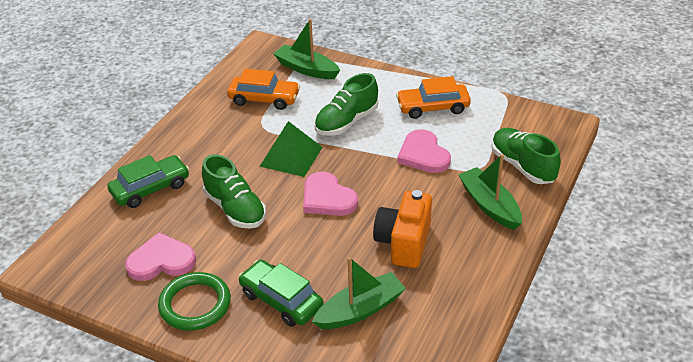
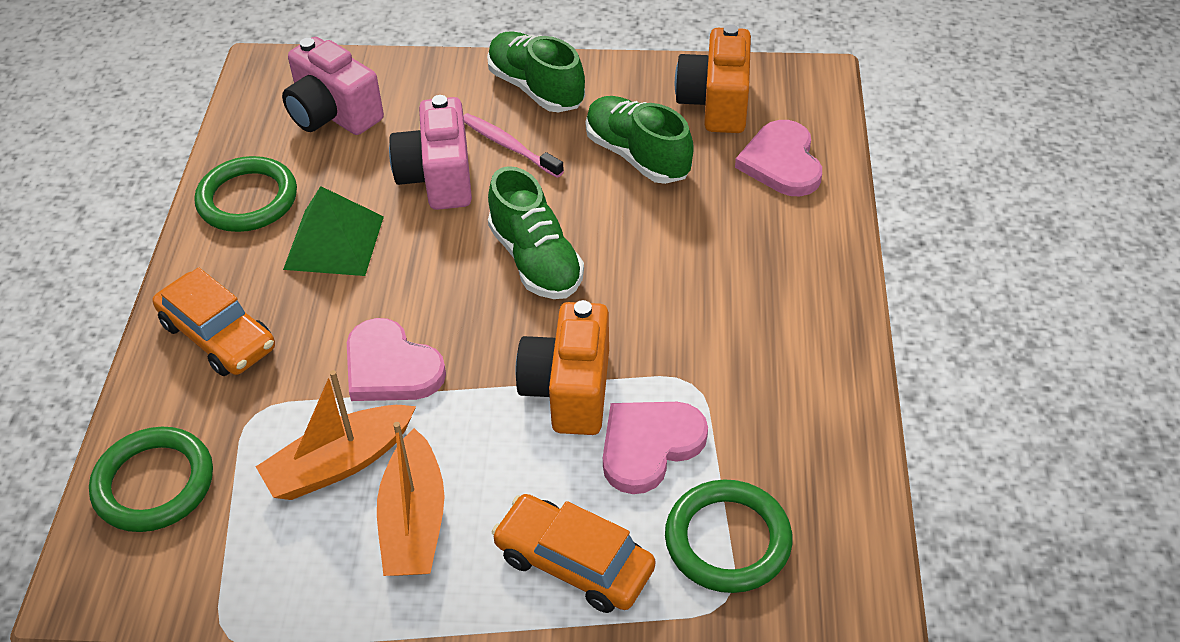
green boat: [273,19,340,79] [312,257,406,329] [459,154,522,230] = 3 -> none = 0
green car: [107,155,189,208] [238,260,324,327] = 2 -> none = 0
green ring: [158,272,231,331] = 1 -> [89,427,213,532] [195,156,297,232] [665,479,793,593] = 3
orange boat: none = 0 -> [256,370,416,500] [377,422,445,576] = 2
orange camera: [373,190,432,268] = 1 -> [515,300,609,435] [675,24,751,133] = 2
pink camera: none = 0 -> [282,37,384,135] [389,95,472,210] = 2
pink toothbrush: none = 0 -> [463,113,564,178] = 1

